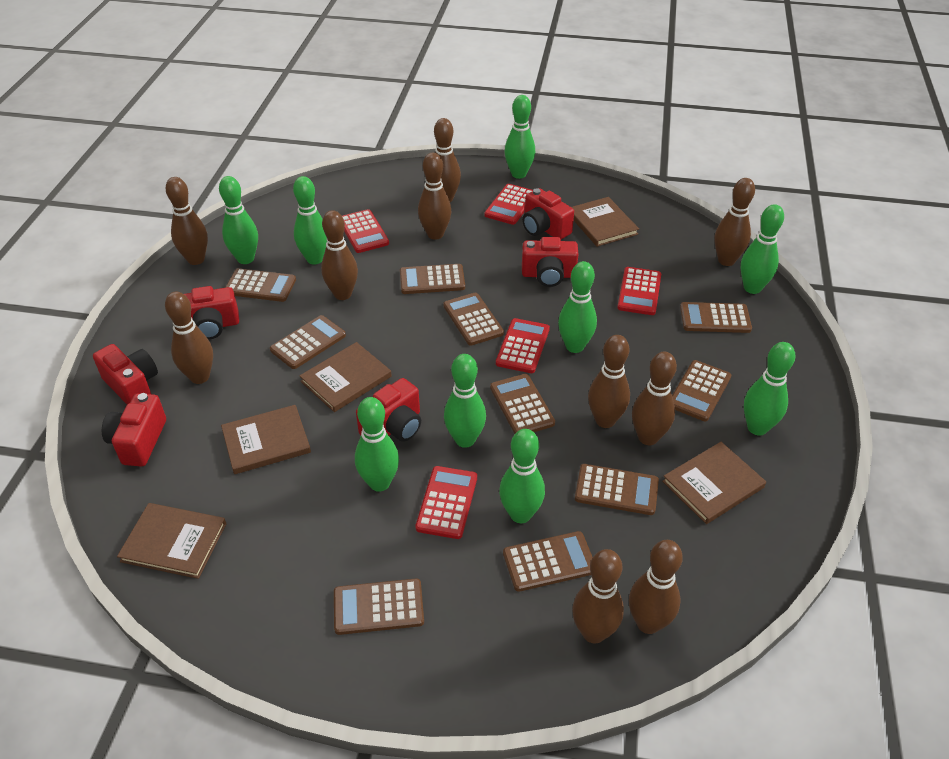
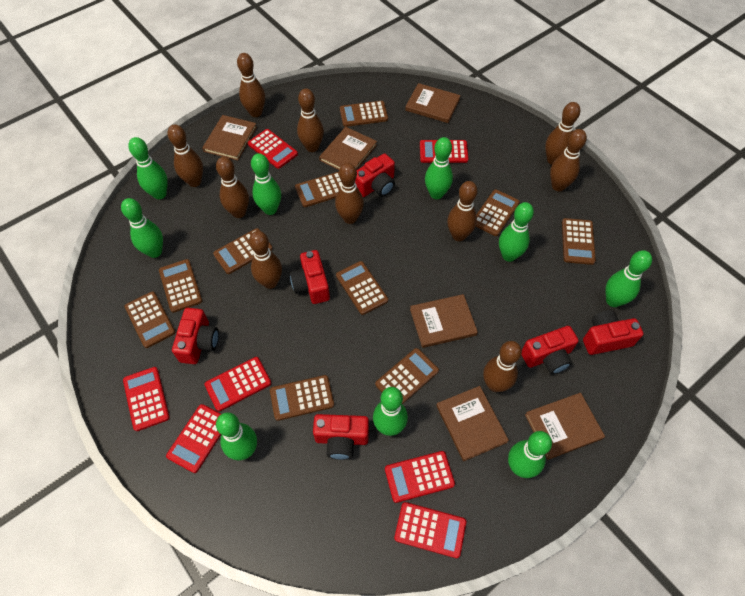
brown book: [117,503,226,579] [221,405,311,474] [300,342,392,412] [572,197,639,247] [662,442,766,524] = 5 -> [202,115,257,161] [319,127,377,170] [405,83,461,123] [410,294,478,348] [436,386,509,461] [525,393,605,460] = 6
red calculator: [342,209,389,253] [415,466,477,539] [484,184,533,225] [496,318,550,373] [617,267,661,315] = 5 -> [123,367,170,431] [166,404,221,473] [204,357,271,412] [248,129,298,169] [385,451,455,503] [394,502,466,558] [420,140,468,163] = 7

